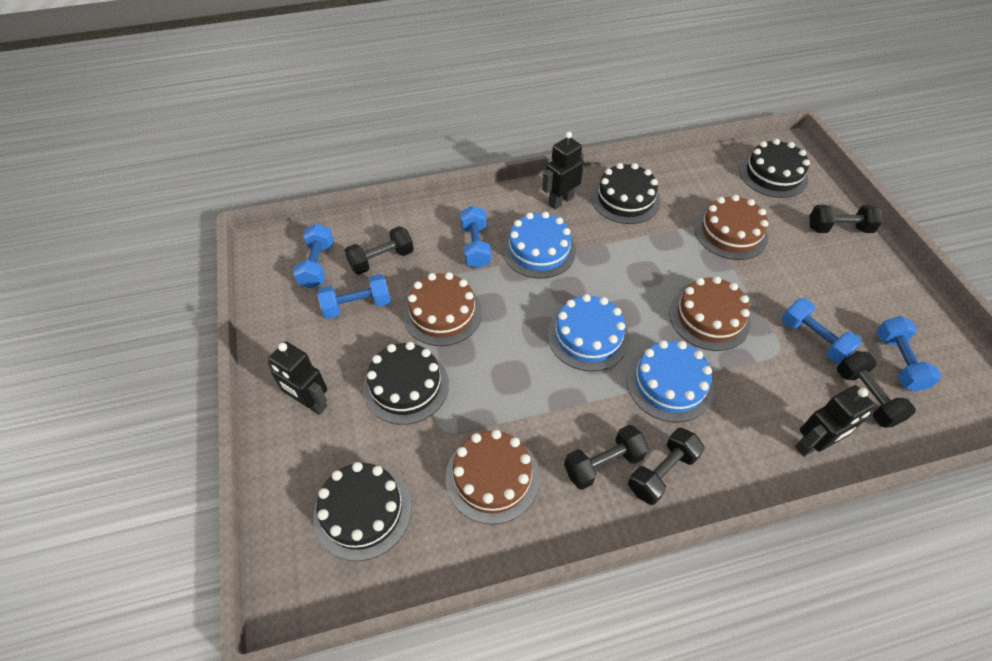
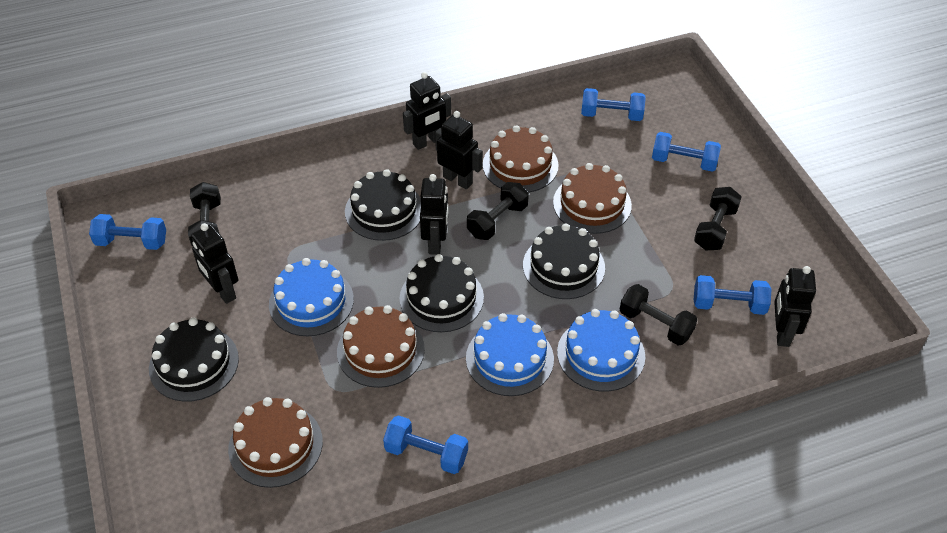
black dumbbell: [345,226,414,275] [564,425,649,490] [628,428,705,505] [809,205,883,233] [837,351,916,428] = 5 -> [188,182,221,247] [467,182,529,240] [619,284,697,346] [694,187,742,250] = 4
black robot: [267,341,327,415] [542,132,584,209] [795,385,875,457] = 3 -> [191,223,238,304] [403,72,451,150] [420,174,449,255] [435,111,483,189] [774,266,816,347] = 5

